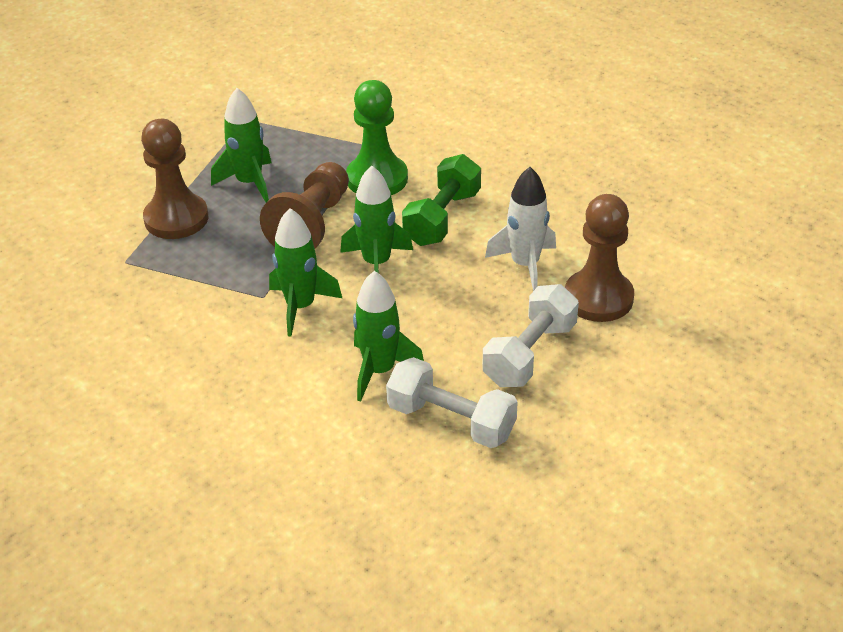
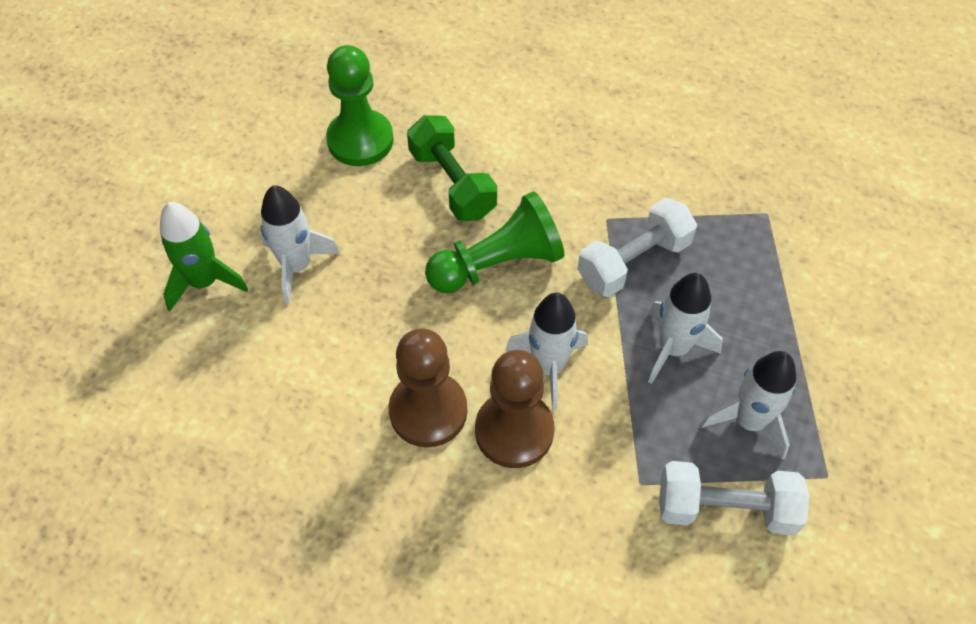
brown pawn: [141,119,208,239] [260,162,349,249] [565,194,634,322] = 3 -> [388,329,467,447] [475,350,554,468] = 2
green pawn: [346,80,408,195] = 1 -> [326,45,394,166] [425,191,564,293] = 2
green rocket: [211,88,271,203] [269,208,342,337] [340,165,413,273] [353,271,424,402] = 4 -> [160,202,248,311] = 1
white rocket: [485,167,556,291] = 1 -> [261,185,340,305] [505,293,588,410] [648,273,723,384] [701,351,796,460] = 4

